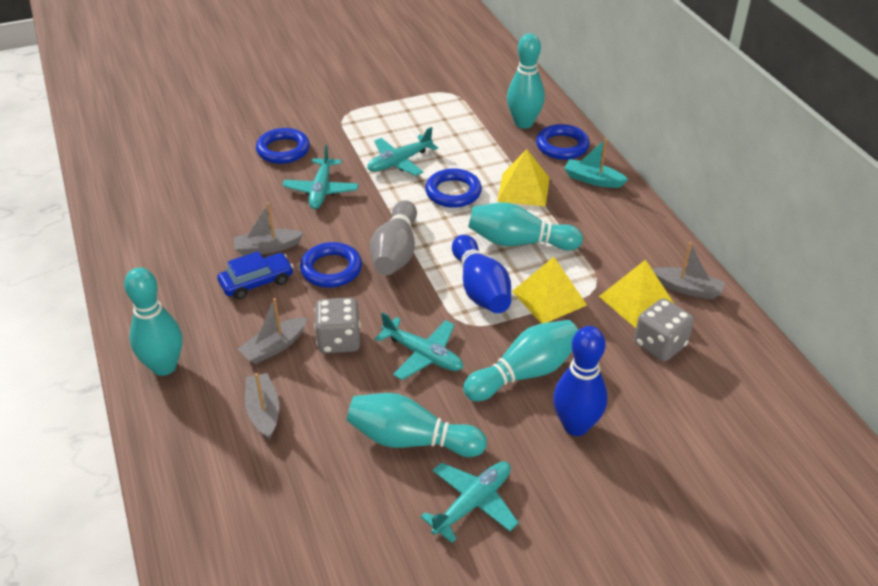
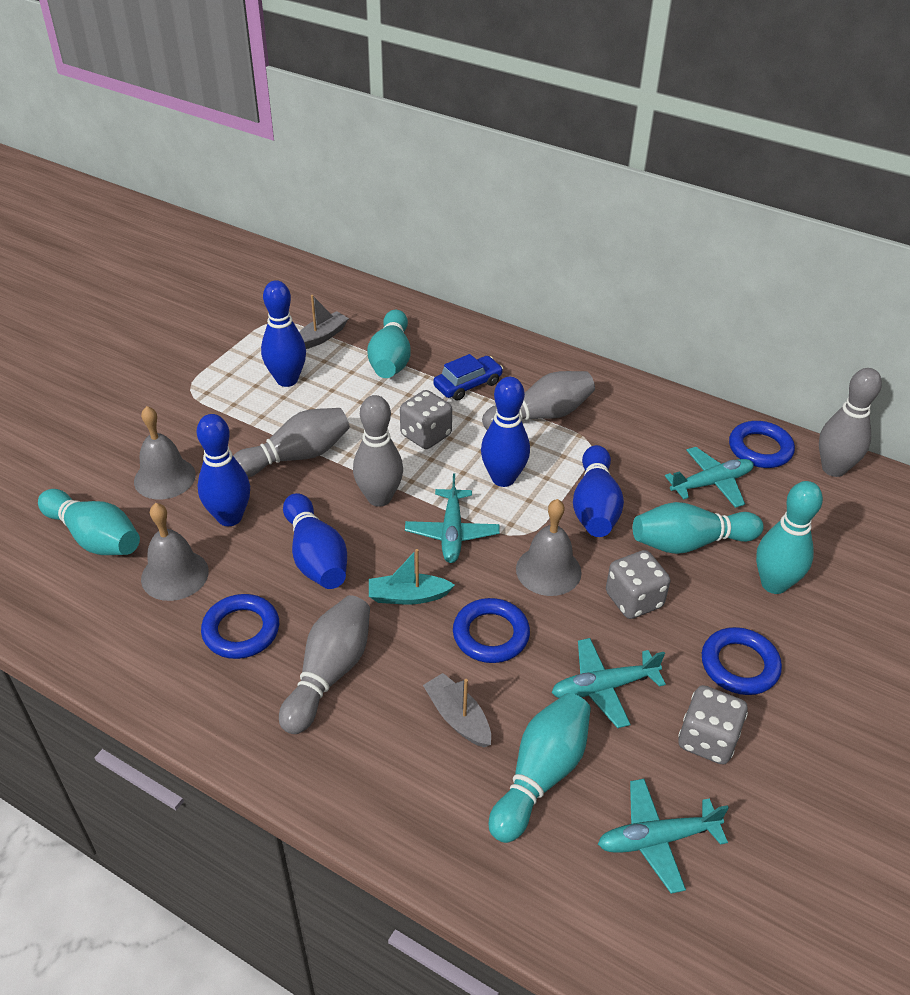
blue bowling pin: [452,235,511,313] [553,326,608,436] = 2 -> [197,414,250,526] [261,280,306,387] [283,493,347,589] [481,377,530,487] [573,445,624,537] = 5
grey bell: none = 0 -> [134,406,196,499] [141,503,209,601] [516,499,582,596] = 3
grey boat: [233,203,304,255] [238,298,307,364] [245,373,279,440] [652,242,725,300] = 4 -> [300,295,349,349] [423,673,491,747] = 2
grey bowling pin: [370,200,417,275] = 1 -> [233,408,350,477] [279,595,370,734] [353,395,403,507] [482,371,595,430] [819,368,882,477] = 5
grey dice: [314,297,360,354] [634,298,694,361] = 2 -> [400,390,452,449] [606,550,670,619] [678,685,748,765] = 3
yellow pyramid: [497,149,550,207] [512,257,587,324] [599,260,675,328] = 3 -> none = 0

